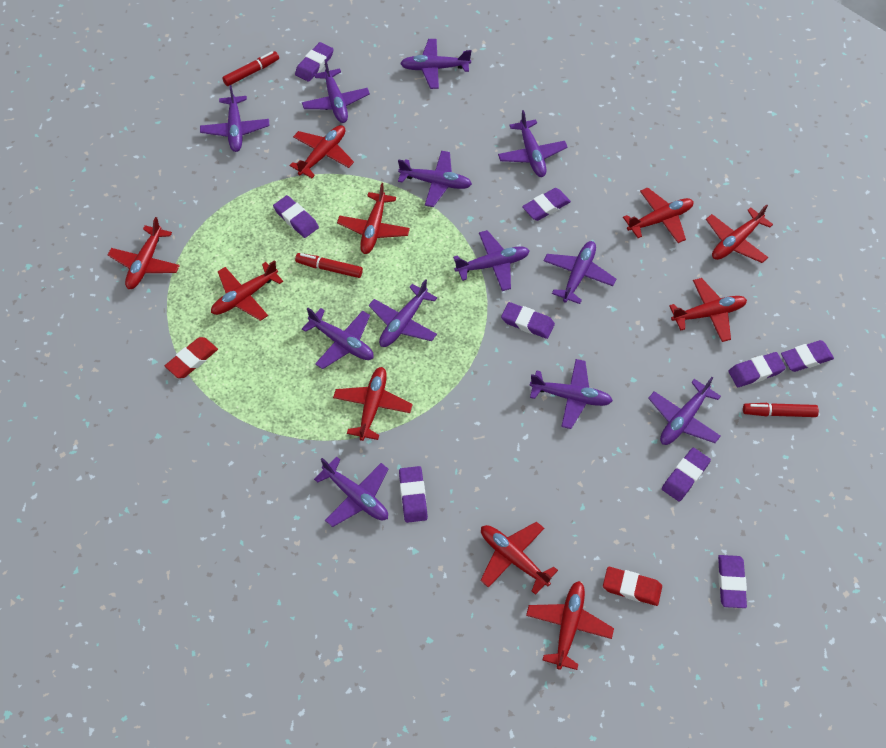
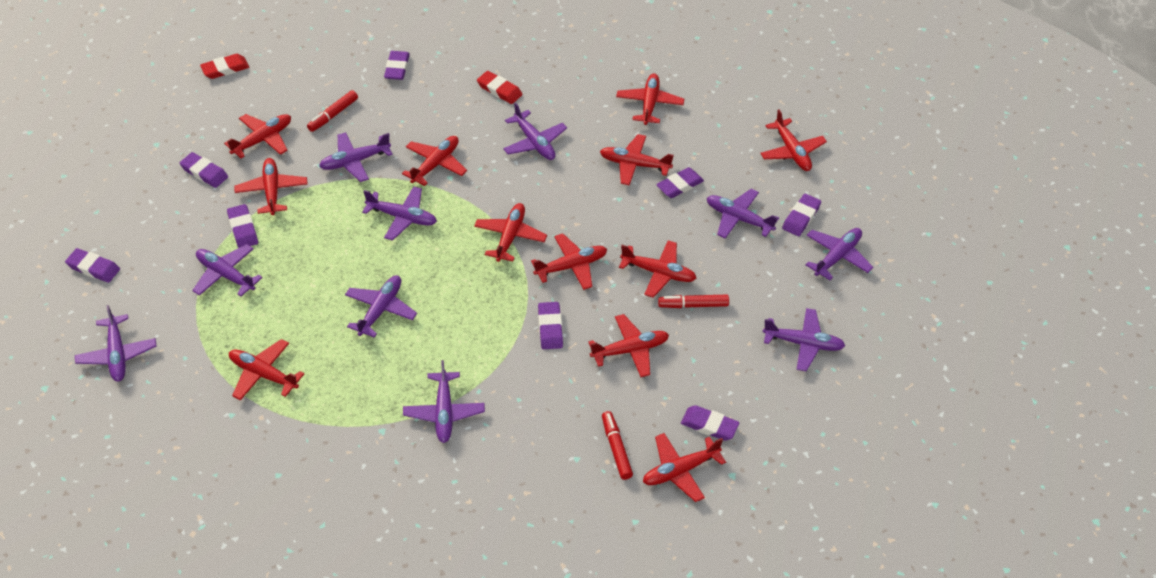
purple eraser: [273,195,319,238] [295,42,334,82] [399,466,428,523] [501,302,555,339] [522,188,571,221] [662,448,711,501] [718,555,747,608] [728,352,786,387] [781,340,834,372] = 9 -> [65,248,120,283] [180,152,228,188] [227,204,258,248] [384,51,410,80] [538,302,563,349] [656,167,704,198] [681,405,740,441] [782,194,821,236] = 8
purple plane: [200,85,270,152] [302,59,370,123] [302,308,374,369] [314,456,388,527] [369,279,437,347] [398,151,472,207] [400,39,471,89] [453,230,530,291] [498,110,568,177] [530,359,613,429] [544,241,616,304] [648,377,721,445] = 12 -> [75,305,157,382] [192,244,263,296] [319,132,393,182] [345,275,417,338] [362,186,437,241] [403,360,485,443] [503,103,567,160] [707,189,779,239] [763,308,845,371] [805,228,873,280] = 10
red plane: [108,217,180,289] [211,260,283,321] [290,125,354,178] [333,367,413,441] [337,183,410,254] [480,522,558,595] [526,581,614,670] [623,187,694,243] [669,278,747,342] [706,204,773,263] = 10 -> [224,114,291,158] [229,339,304,400] [234,158,308,215] [402,136,467,186] [474,203,547,262] [531,233,607,290] [588,314,669,377] [600,134,674,186] [616,73,684,125] [619,240,696,298] [643,433,726,502] [760,109,827,171] = 12

